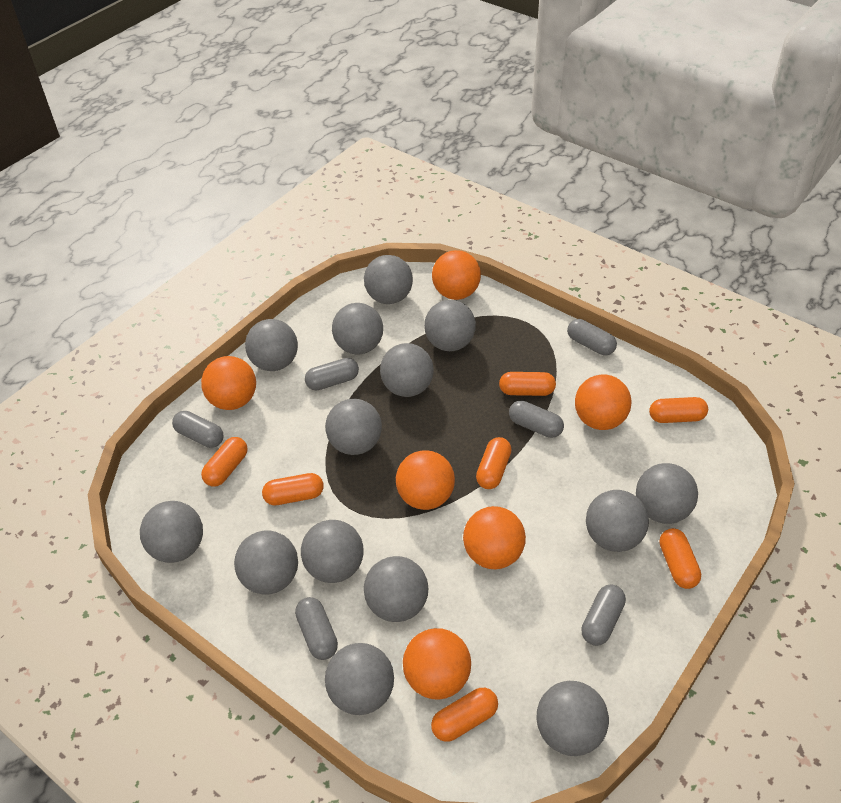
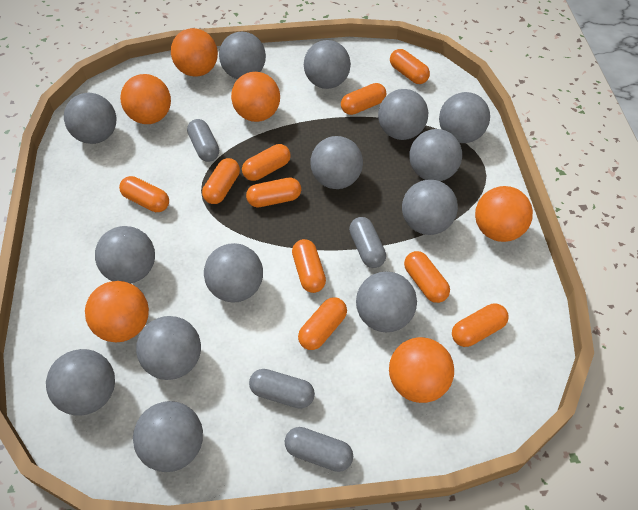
grey capsule: [172,411,224,448] [295,597,338,660] [305,358,359,390] [509,401,564,438] [567,319,617,355] [581,584,626,646] = 6 -> [187,119,219,162] [249,369,315,409] [285,427,353,472] [349,217,386,268] = 4
orange capsule: [201,437,248,487] [262,473,324,505] [431,688,498,742] [476,437,512,489] [499,372,556,396] [649,397,708,423] [660,528,701,589] = 7 -> [119,176,169,212] [202,158,240,204] [242,144,291,181] [246,178,301,207] [292,239,326,293] [298,297,347,350] [341,83,386,115] [390,49,430,84] [404,251,450,303] [452,304,509,347] = 10

